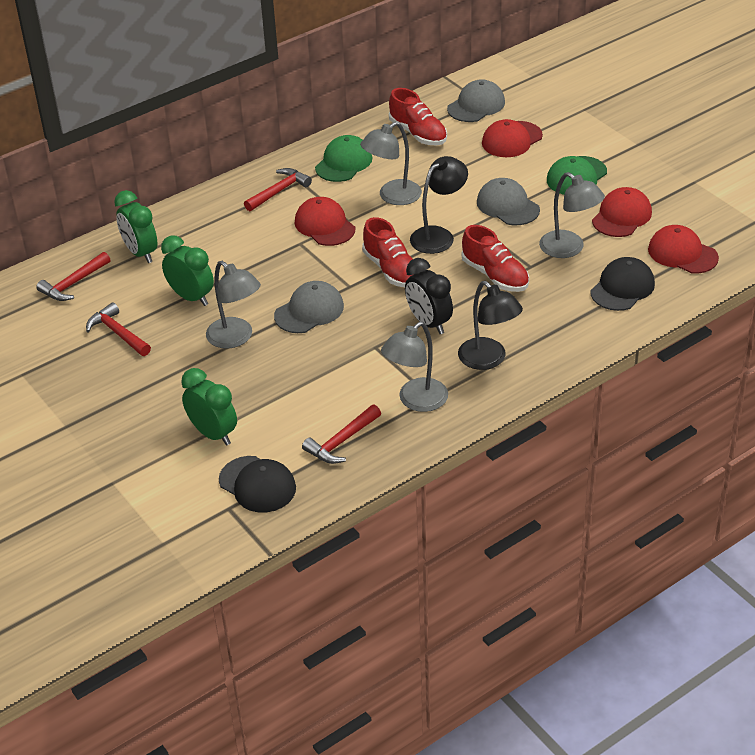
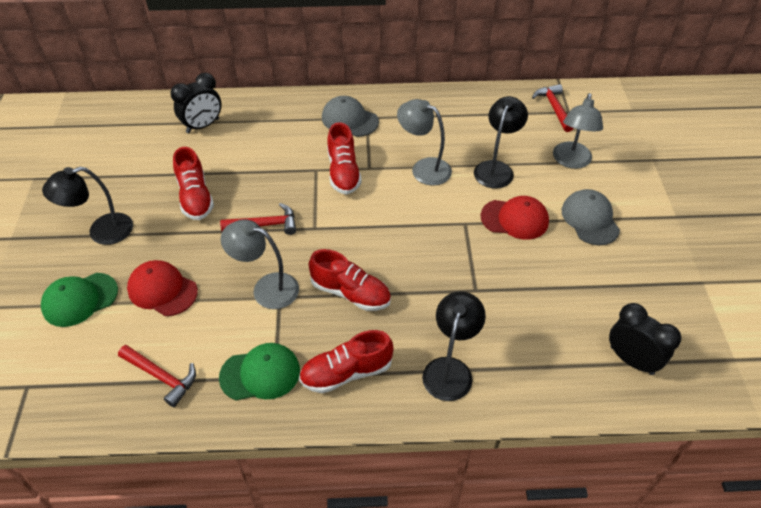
black cap: [219,456,296,512] [590,257,655,311] = 2 -> none = 0
black clock: [405,258,453,334] = 1 -> [170,73,222,133] [609,303,681,375] = 2
black lamp: [410,156,468,254] [458,281,523,370] = 2 -> [42,167,133,245] [422,291,486,401] [474,96,528,188] = 3
green clock: [114,190,158,263] [161,235,214,306] [181,368,237,446] = 3 -> none = 0
grey cap: [274,281,344,333] [447,79,505,122] [477,178,540,225] = 3 -> [322,96,379,137] [562,189,620,245] = 2
grey lamp: [206,261,261,349] [360,122,422,205] [381,322,448,412] [539,172,605,258] = 4 -> [221,219,299,309] [397,99,452,186] [553,93,603,169] = 3
red cap: [295,197,355,246] [482,119,543,157] [592,187,652,237] [648,225,719,274] = 4 -> [127,260,198,316] [481,196,549,240] = 2
red hammer: [36,252,110,301] [86,302,151,356] [244,168,312,211] [302,405,381,464] = 4 -> [118,345,196,407] [220,203,296,235] [532,84,574,132] = 3
red shoe: [362,217,413,287] [389,88,447,146] [461,225,529,292] = 3 -> [173,147,214,220] [299,330,394,393] [309,249,391,311] [327,122,362,195] = 4

